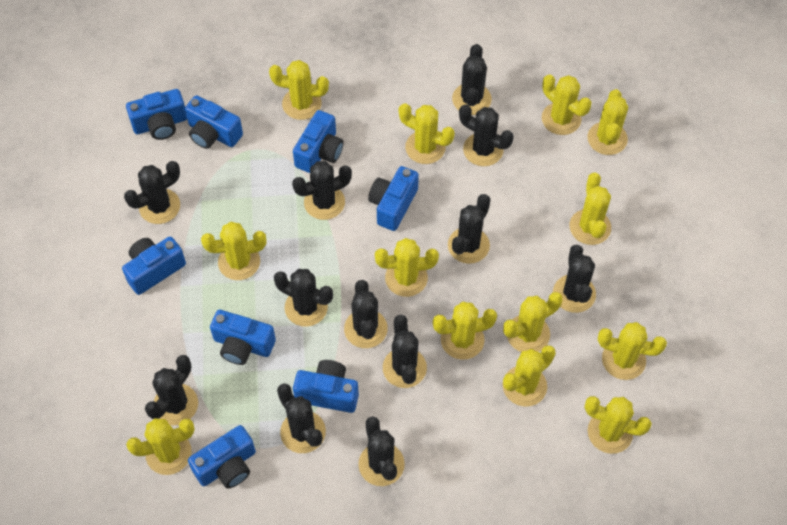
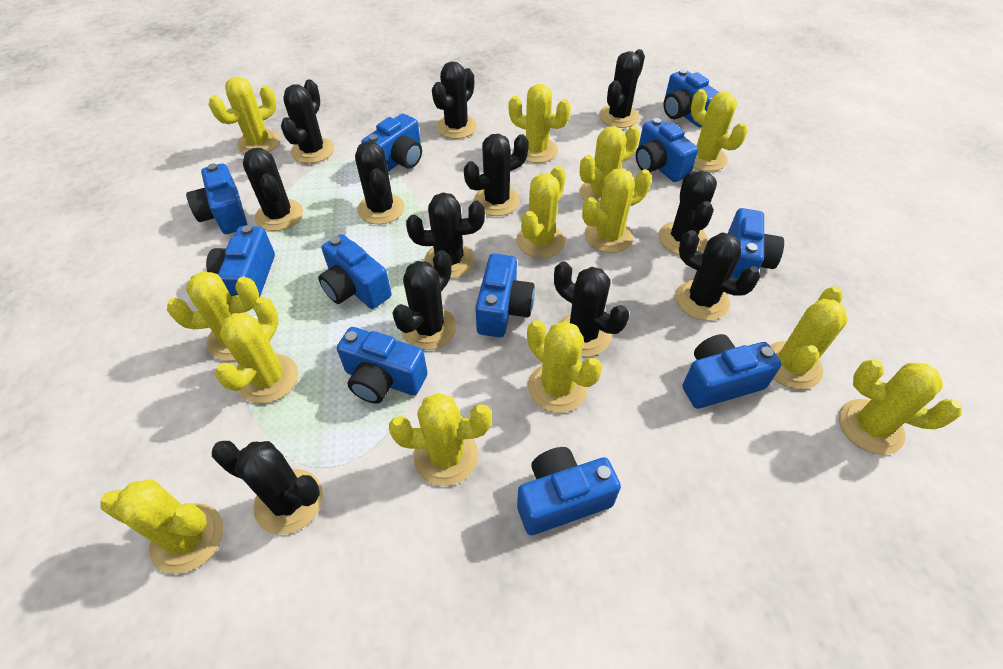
blue camera: [122,236,186,295] [126,89,187,140] [185,95,243,149] [188,425,256,488] [210,310,276,365] [293,110,344,173] [293,360,359,413] [368,166,419,231] = 8 -> [186,163,247,234] [206,225,275,297] [318,234,392,309] [337,327,428,404] [361,113,422,172] [475,253,535,337] [517,447,621,535] [636,118,698,182] [664,69,720,128] [682,334,782,409] [728,208,784,279] = 11

